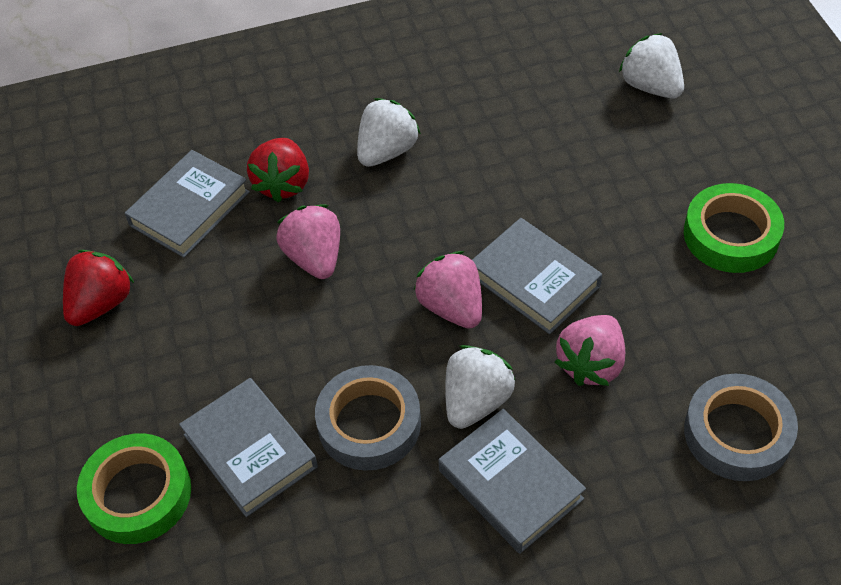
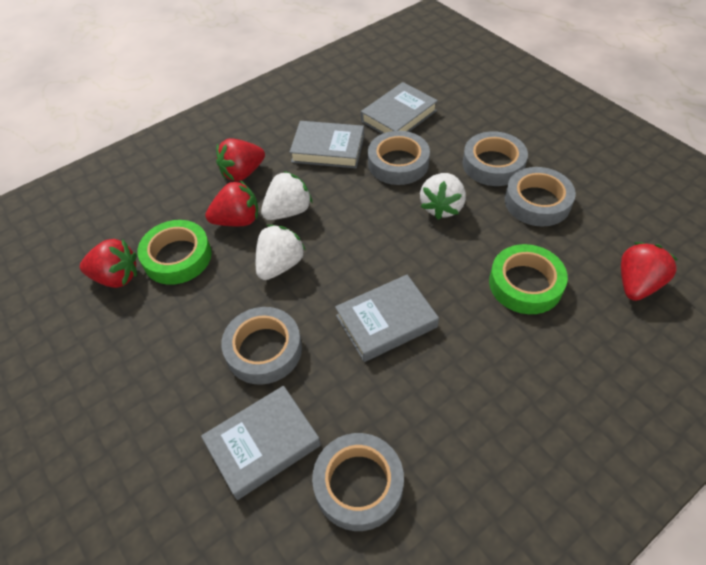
grey tape: [315,365,421,471] [684,374,798,481] = 2 -> [221,307,302,385] [312,433,404,531] [368,131,430,185] [462,131,528,186] [505,167,576,227] = 5
pink strawberry: [277,205,340,279] [414,251,482,329] [555,315,625,386] = 3 -> none = 0
red strawberry: [63,250,134,326] [247,138,309,203] = 2 -> [80,239,137,288] [205,180,258,226] [216,138,265,182] [621,242,678,301] = 4

